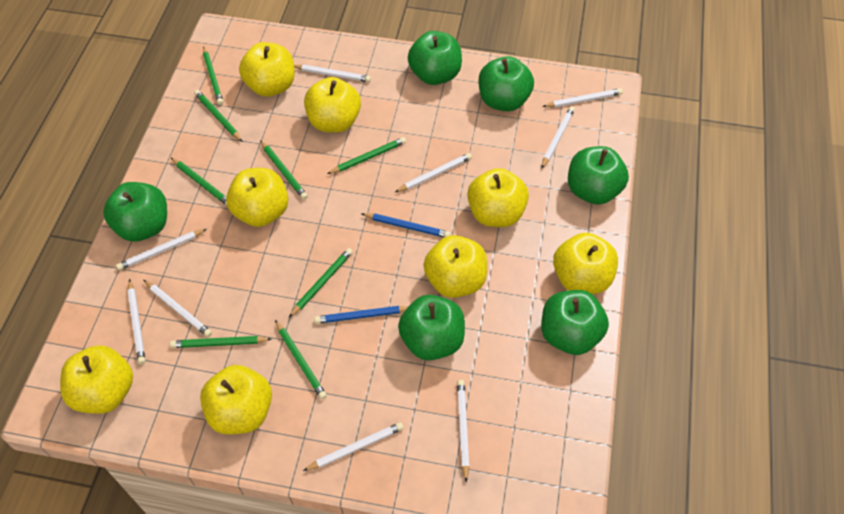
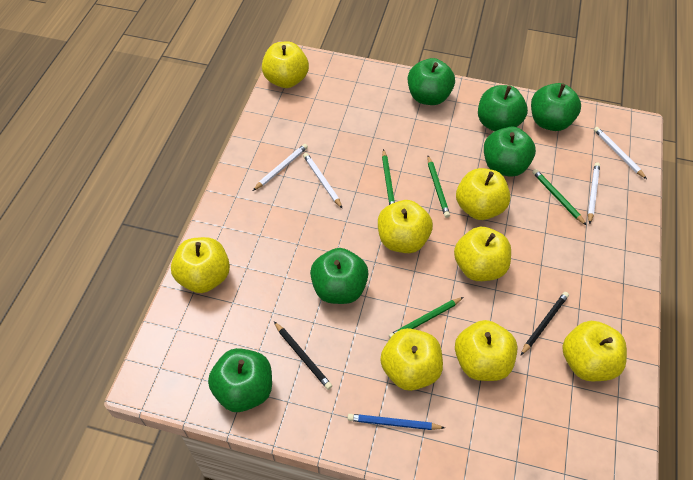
black pencil: none = 0 -> [274,322,332,390] [521,292,569,355] = 2
blue pencil: [314,306,408,324] [362,213,451,238] = 2 -> [347,414,445,430] = 1
green pencil: [170,336,271,348] [171,158,227,206] [194,90,243,142] [203,46,223,105] [260,140,308,200] [275,320,327,400] [289,248,353,317] [327,137,406,174] = 8 -> [382,149,395,205] [389,297,464,338] [427,156,450,218] [532,169,586,225] = 4
white pencil: [116,229,207,270] [127,279,145,364] [144,280,212,337] [294,65,371,82] [303,422,404,471] [395,153,472,192] [457,380,469,483] [541,106,575,169] [542,88,623,107] = 9 -> [253,144,308,191] [303,153,343,209] [588,163,600,224] [594,127,647,179] = 4

